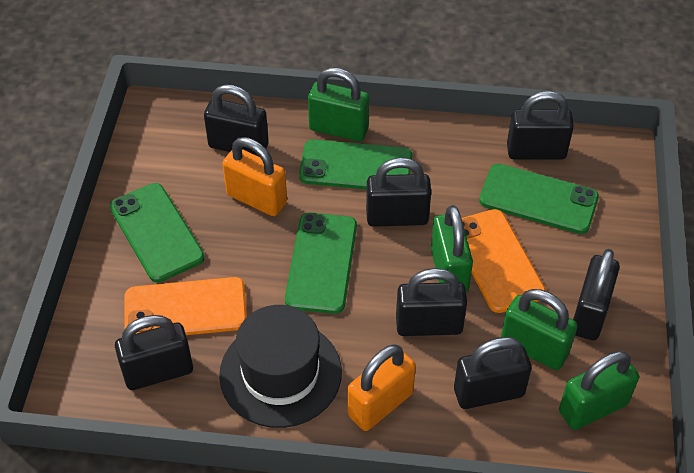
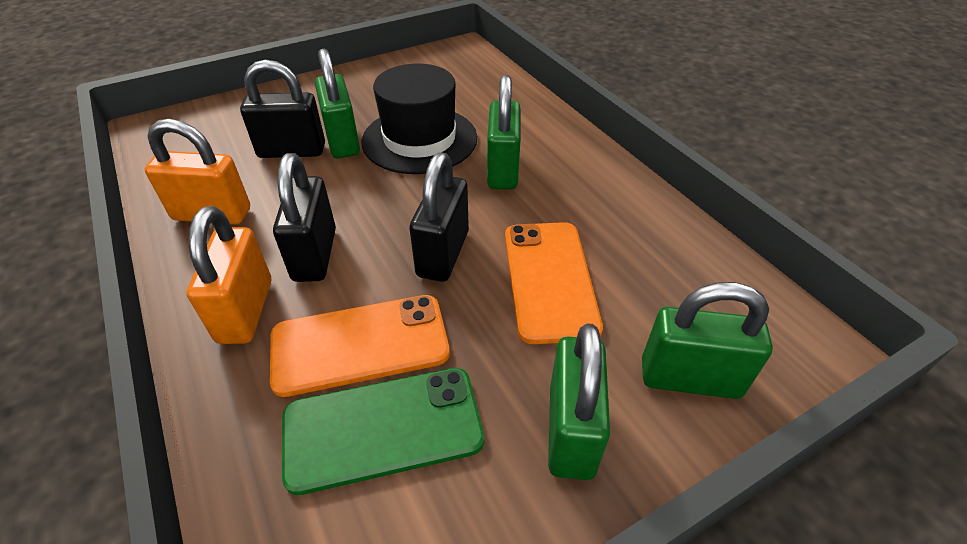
black padlock: [115,315,193,390] [204,84,269,157] [366,157,431,227] [396,268,467,336] [454,337,532,409] [507,91,574,160] [573,249,620,341] = 7 -> [240,60,325,158] [273,153,336,282] [409,153,469,282] = 3
green phone: [110,183,205,282] [285,213,357,314] [299,139,412,189] [479,163,599,234] = 4 -> [282,368,484,495] = 1

